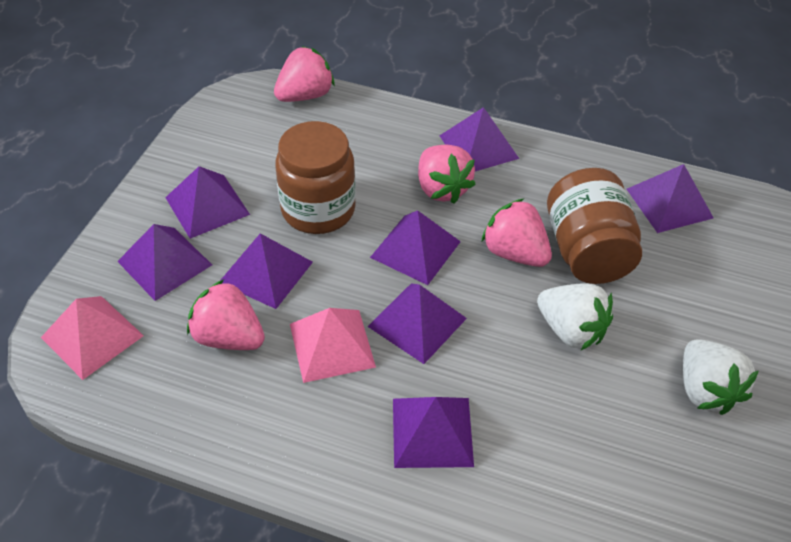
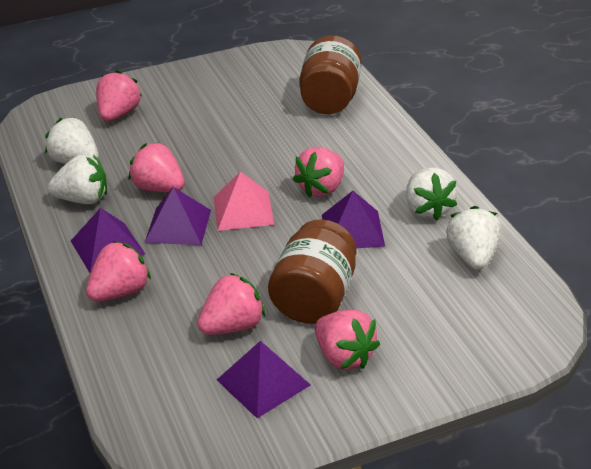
pink pyramid: [41,296,144,380] [290,308,376,383] = 2 -> [214,171,274,231] = 1
pink strawberry: [187,279,265,350] [274,46,335,102] [418,145,476,203] [481,199,552,267] = 4 -> [86,241,151,301] [96,70,142,121] [129,142,185,192] [198,273,265,335] [293,147,344,198] [315,310,380,370] = 6
purple pyramid: [117,224,212,301] [165,166,250,239] [220,233,313,309] [367,283,467,364] [370,210,461,285] [393,397,474,468] [440,107,519,171] [627,164,714,233] = 8 -> [71,208,145,273] [144,187,211,245] [217,341,310,418] [322,191,385,248] = 4
white strawberry: [537,283,613,350] [683,339,759,415] = 2 -> [45,117,99,164] [48,154,107,204] [406,168,457,221] [446,206,502,270] = 4

